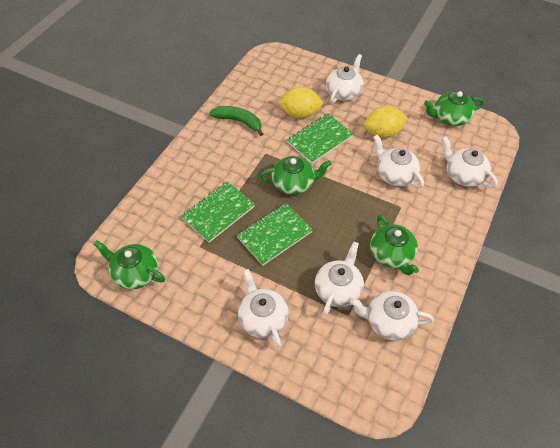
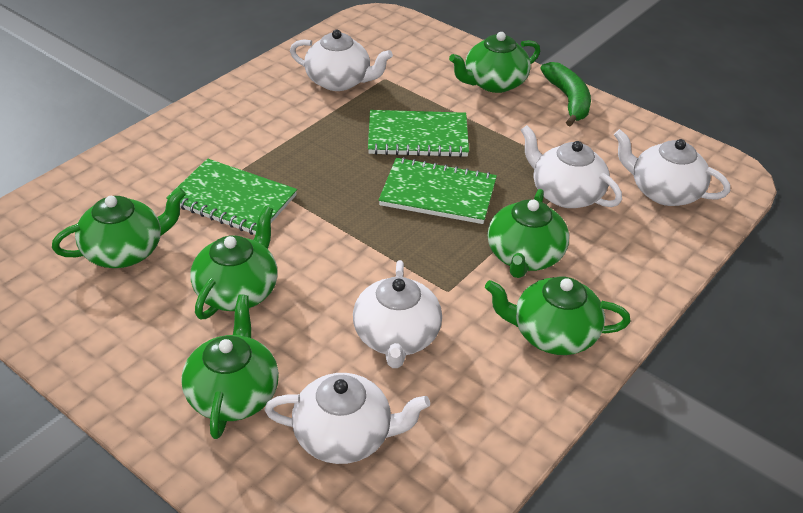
green teapot: [94,241,165,290] [260,156,332,195] [370,215,419,275] [424,91,484,126] = 4 -> [52,188,186,268] [181,294,279,439] [190,206,278,319] [449,32,540,93] [485,277,631,355] [488,189,569,278] = 6
white teapot: [238,269,289,347] [315,241,364,315] [326,54,364,103] [350,291,434,341] [373,135,424,188] [442,136,498,188] = 6 -> [265,373,430,464] [290,30,393,91] [353,260,442,368] [521,125,622,208] [614,129,730,206] = 5
yellow lemon: [278,87,323,119] [364,106,408,138] = 2 -> none = 0

